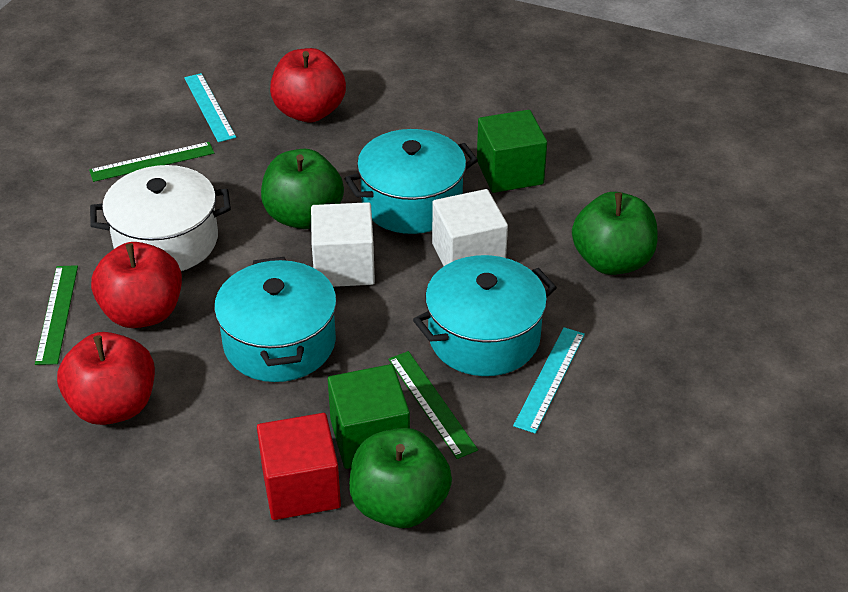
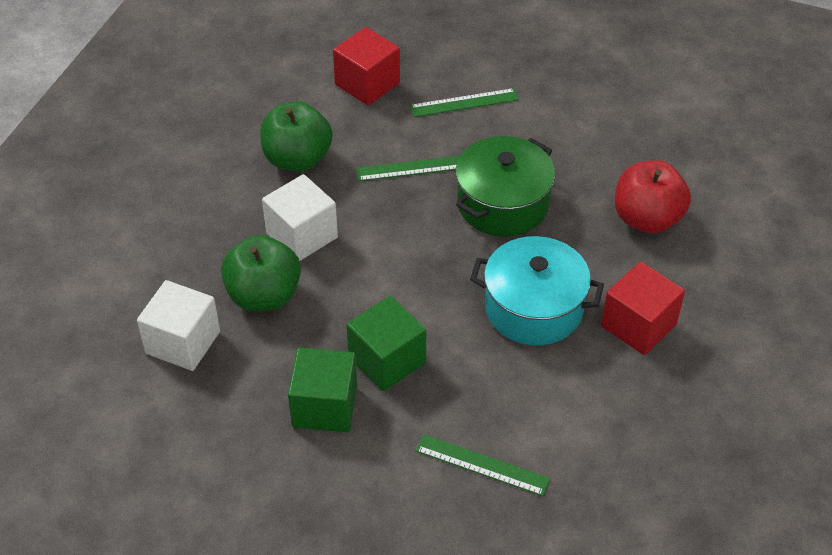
green apple: [261,149,344,229] [349,428,452,528] [572,192,658,275] = 3 -> [221,235,301,311] [260,101,332,172] = 2
green pot: none = 0 -> [456,136,555,236] = 1
red apple: [57,332,155,425] [91,242,182,328] [270,48,346,122] = 3 -> [615,160,691,234] = 1
red cube: [257,413,341,520] = 1 -> [333,27,400,106] [601,262,685,355] = 2
turquoise pot: [214,257,337,382] [344,129,478,234] [413,255,557,376] = 3 -> [470,236,604,346] = 1
turquoise ruler: [184,73,236,142] [513,327,585,434] = 2 -> none = 0
white pot: [90,165,231,271] = 1 -> none = 0

